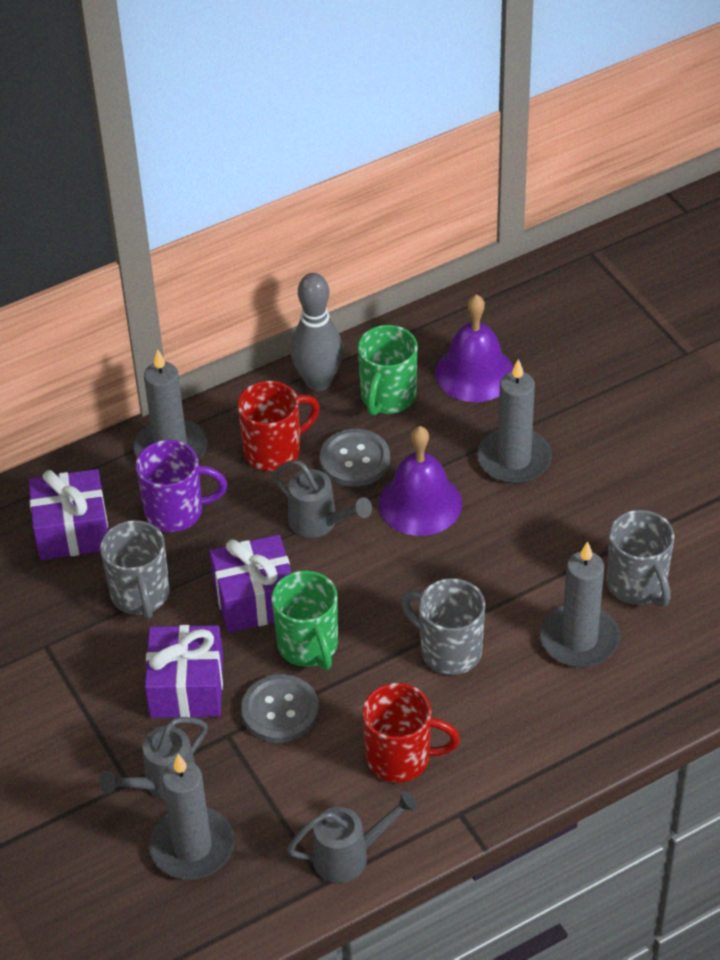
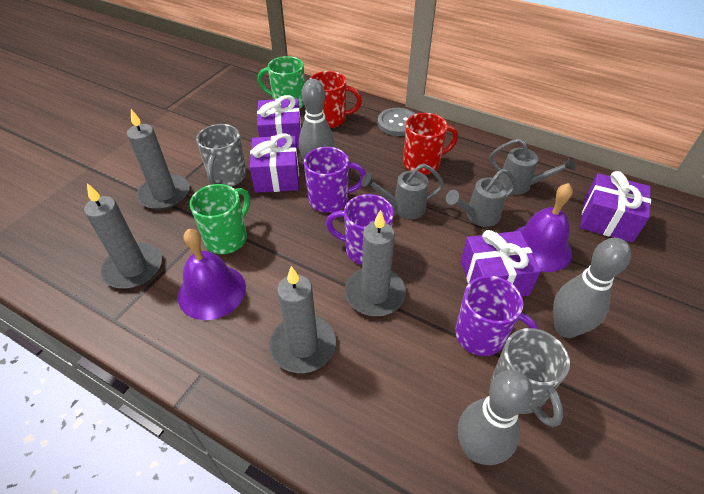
grey bowling pin: [291,273,343,391] = 1 -> [299,79,335,160] [458,370,533,465] [553,238,631,338] = 3
grey button: [241,674,319,743] [320,429,390,487] = 2 -> [378,108,416,136] = 1
grey mug: [100,520,170,619] [402,578,485,675] [607,510,674,607] = 3 -> [196,124,247,186] [491,328,570,427] = 2
purple gift: [28,469,108,560] [145,625,223,718] [210,535,292,633] = 3 -> [250,133,299,193] [257,95,301,148] [461,230,541,297] [580,171,651,243] = 4
purple mug: [136,440,227,532] = 1 -> [304,147,366,213] [326,194,394,265] [455,276,539,356] = 3

